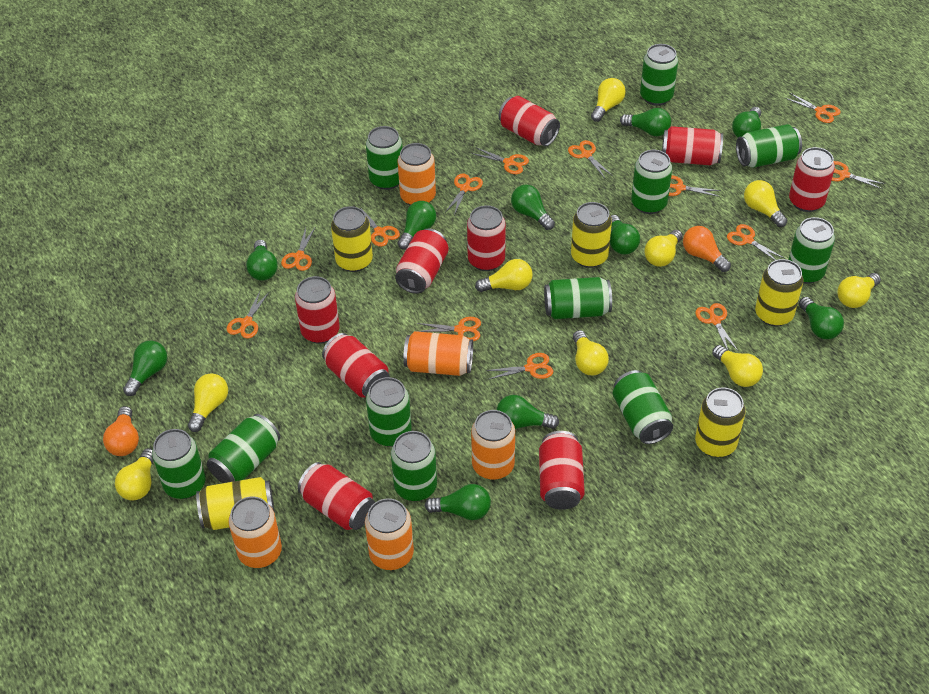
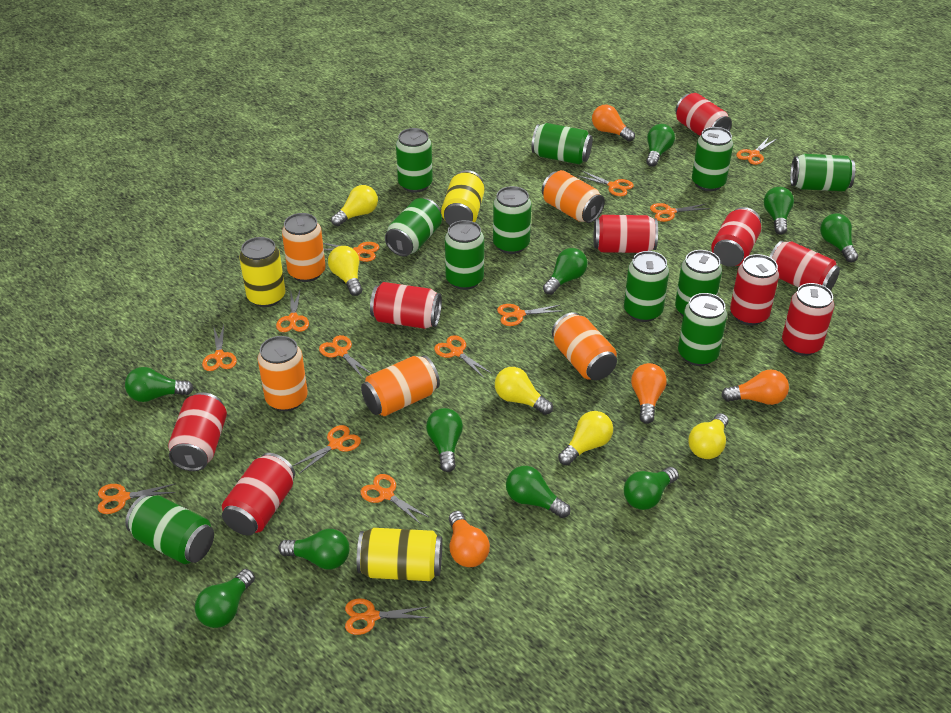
orange light bulb: [103,406,139,456] [683,226,731,272] = 2 -> [449,511,490,567] [592,105,635,142] [631,363,667,424] [721,369,789,405] = 4
yellow can: [196,477,274,530] [331,206,373,272] [571,202,612,268] [695,388,746,457] [755,259,804,326] = 5 -> [239,237,285,307] [357,528,442,581] [441,170,485,225] = 3
yellow light bulb: [115,448,154,501] [188,373,228,432] [475,259,533,292] [573,330,609,375] [591,78,626,122] [644,230,683,267] [712,345,763,387] [744,180,787,227] [837,273,881,308] = 9 -> [328,246,362,296] [331,185,378,226] [495,367,553,415] [558,411,613,465] [688,413,728,459] = 5

